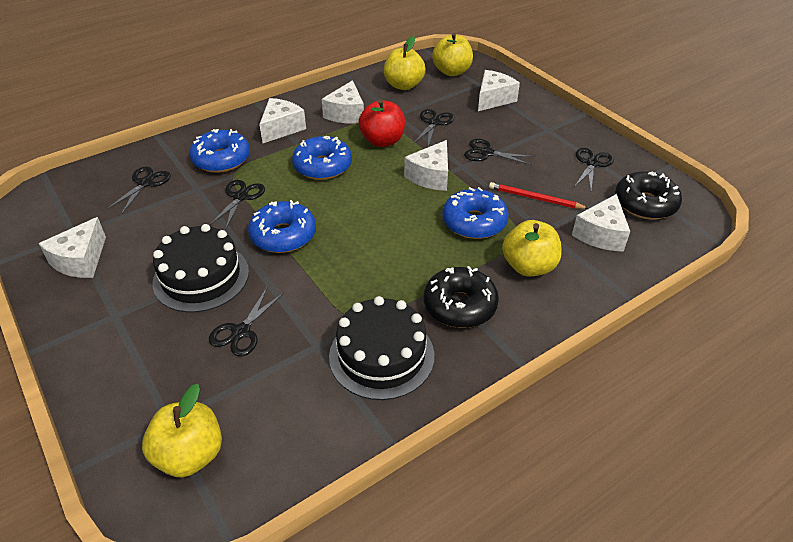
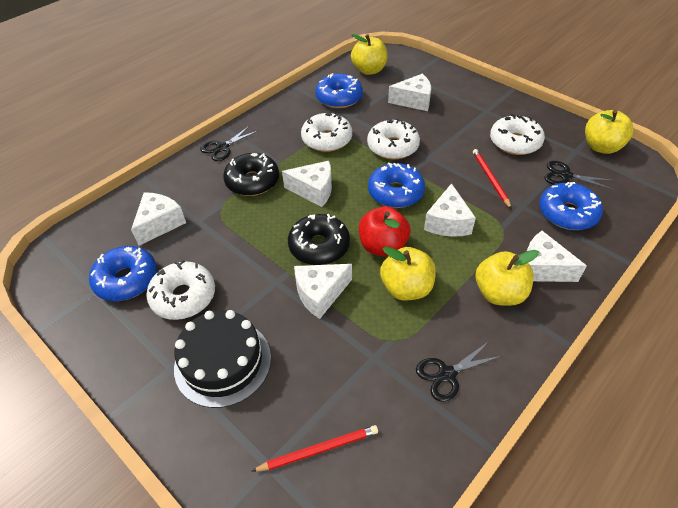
black cake: [152,224,249,313] [329,296,434,400] = 2 -> [174,310,271,408] = 1
black scissors: [106,167,171,214] [209,180,265,229] [209,288,284,357] [413,109,454,147] [464,139,535,165] [574,148,614,190] = 6 -> [200,125,259,161] [416,341,502,402] [544,161,614,190] = 3
red pencil: [489,182,589,209] = 1 -> [251,425,378,472] [473,149,512,209] = 2
white donut: none = 0 -> [146,260,215,320] [301,113,352,152] [367,119,420,160] [490,114,545,155] = 4

